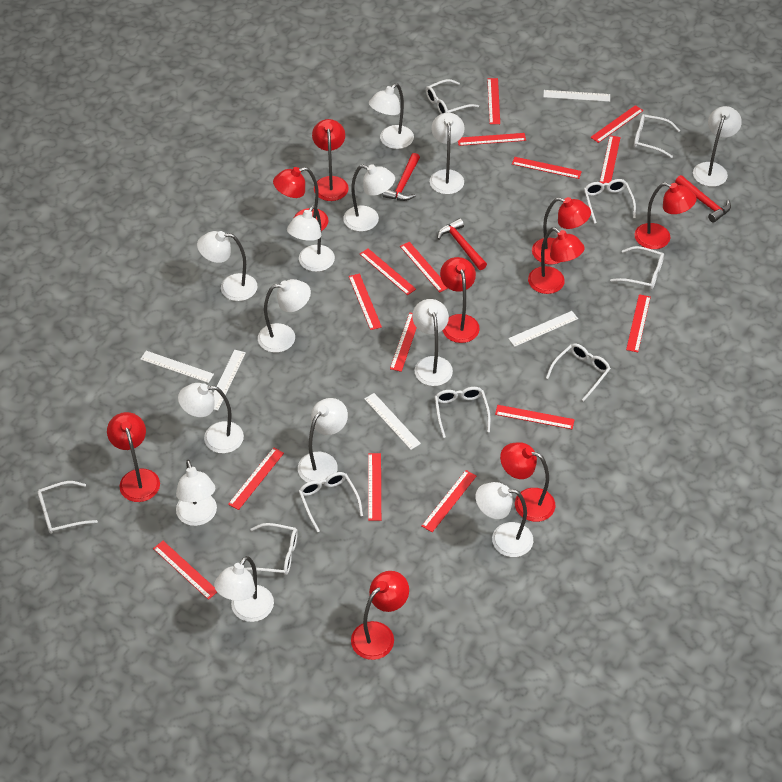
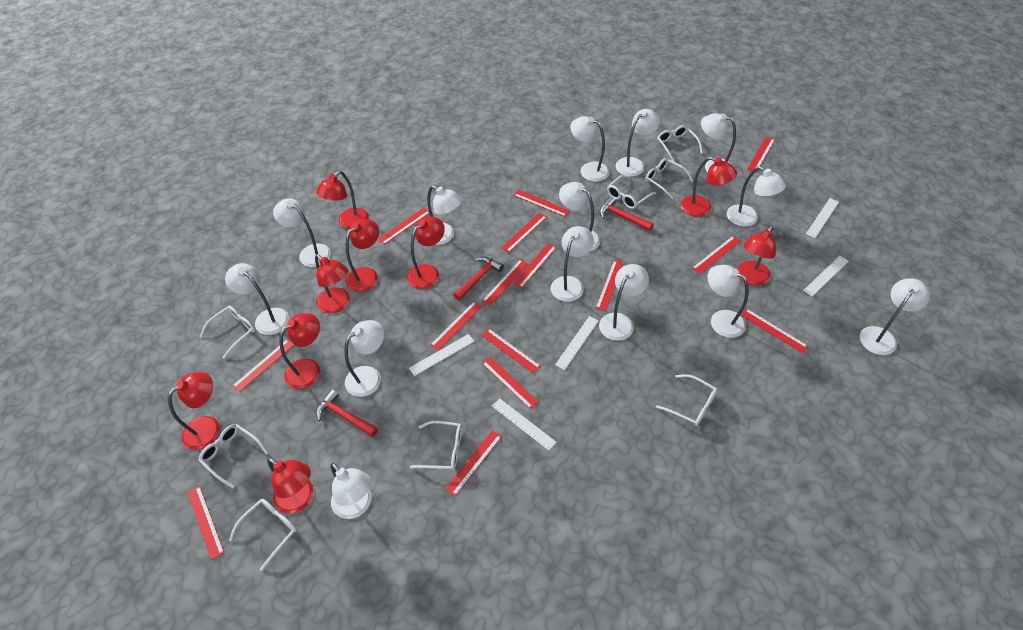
white glasses: [37,481,98,534] [245,523,298,575] [299,472,363,532] [426,79,479,114] [434,387,491,438] [546,343,611,401] [584,179,636,224] [610,246,664,290] [634,114,680,158] = 9 -> [198,424,268,488] [200,306,255,359] [229,499,297,571] [410,421,462,470] [607,175,656,209] [645,158,693,199] [656,374,717,426] [657,125,703,162] = 8
white lamp: [176,460,217,526] [178,383,244,453] [197,231,258,301] [214,556,274,622] [258,279,311,353] [287,205,335,272] [298,398,348,484] [343,164,395,232] [369,83,414,149] [412,299,453,386] [430,113,465,194] [475,482,533,557] [693,106,742,187] = 13 -> [225,263,289,335] [273,198,331,267] [330,463,371,519] [344,320,384,397] [427,185,462,245] [551,226,594,302] [559,182,600,252] [570,116,609,182] [599,264,649,341] [616,109,660,177] [701,113,736,173] [708,265,749,338] [727,166,786,227] [860,279,930,355] = 14

